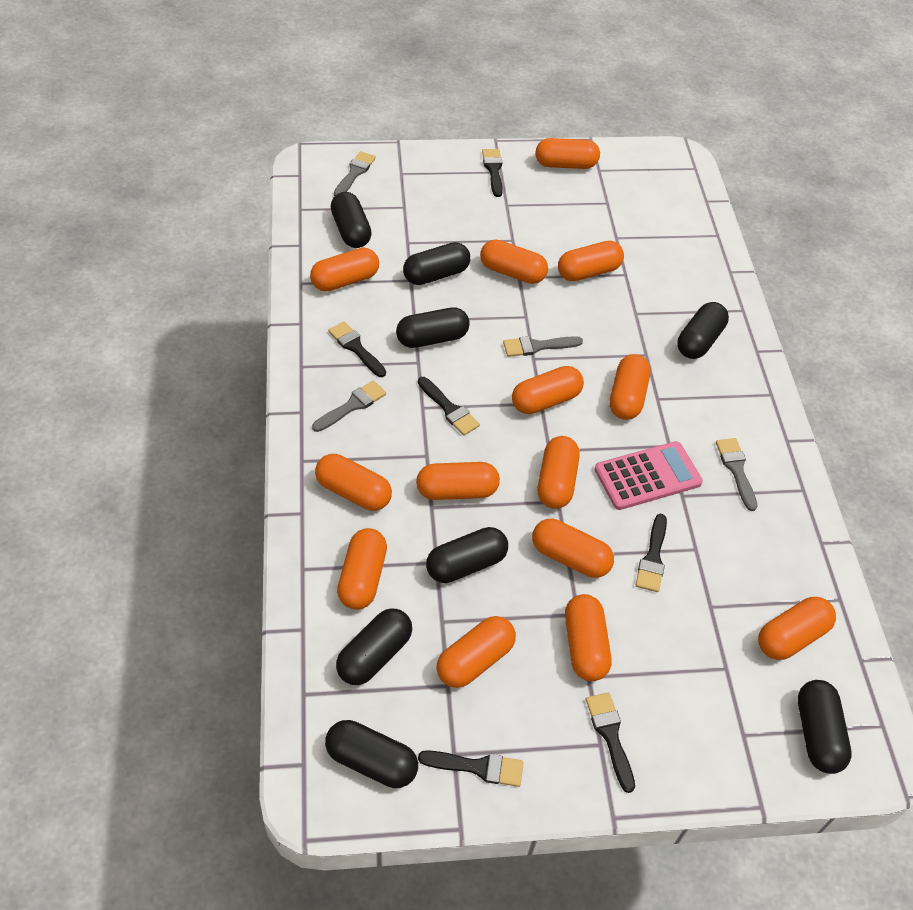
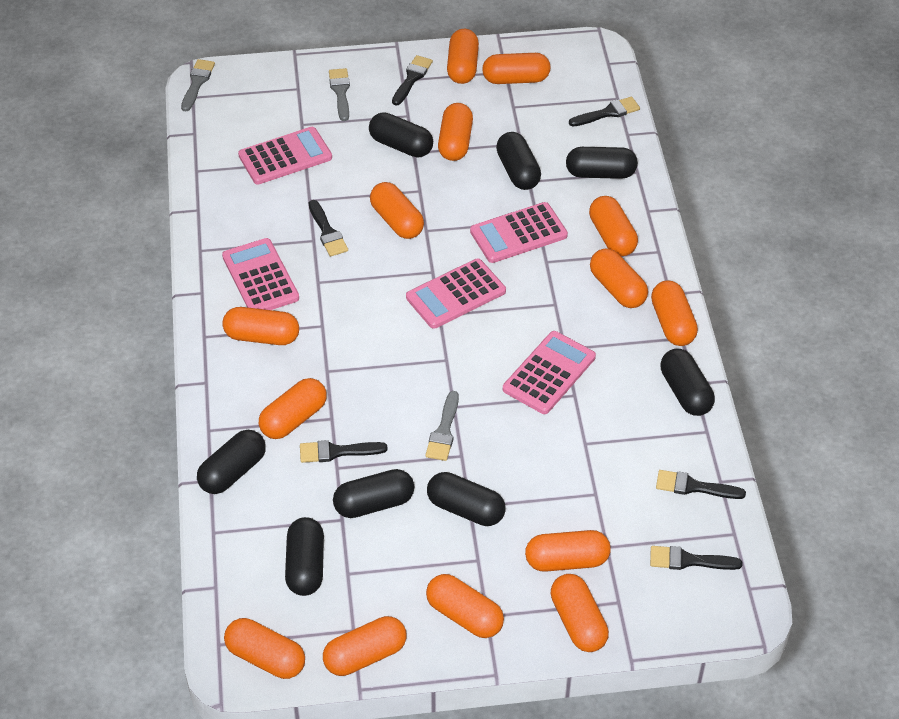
grey brush: [312,381,386,432] [334,151,376,196] [503,336,583,357] [716,438,758,511] = 4 -> [181,59,215,111] [329,68,350,121] [425,391,459,461] = 3
pink calculator: [594,441,703,510] = 1 -> [222,238,299,310] [238,127,332,185] [406,258,506,329] [470,202,568,263] [503,331,596,414] = 5

